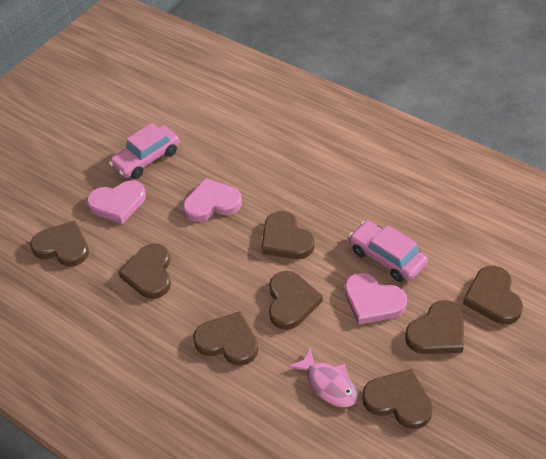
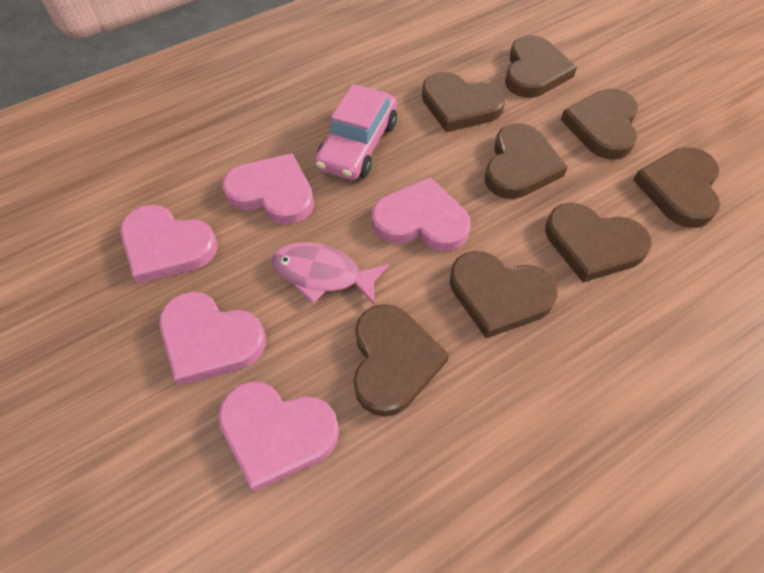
pink car: [109,123,179,179] [349,221,428,282] = 2 -> [315,84,397,180] = 1
pink heart: [87,180,146,224] [183,178,242,222] [344,273,407,325] = 3 -> [120,205,217,284] [159,292,266,386] [218,382,339,492] [223,153,314,225] [372,177,471,251] = 5

